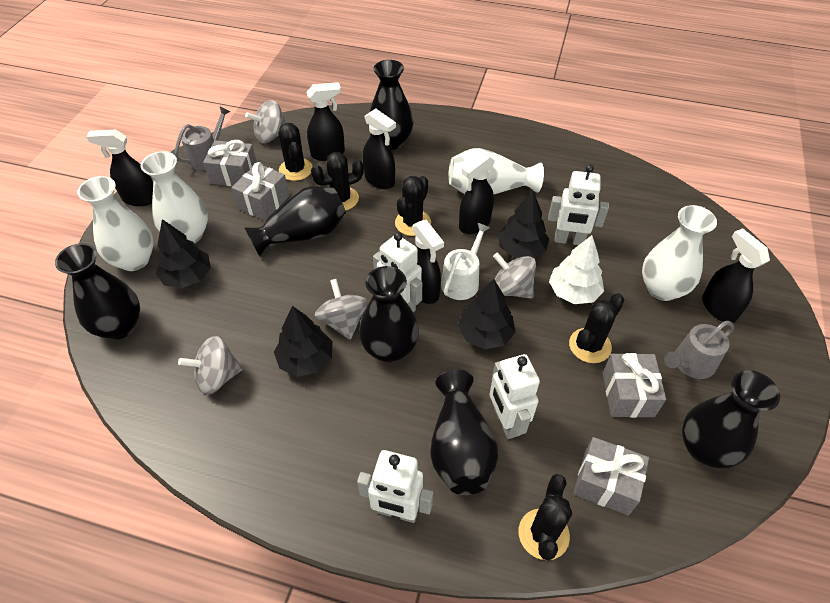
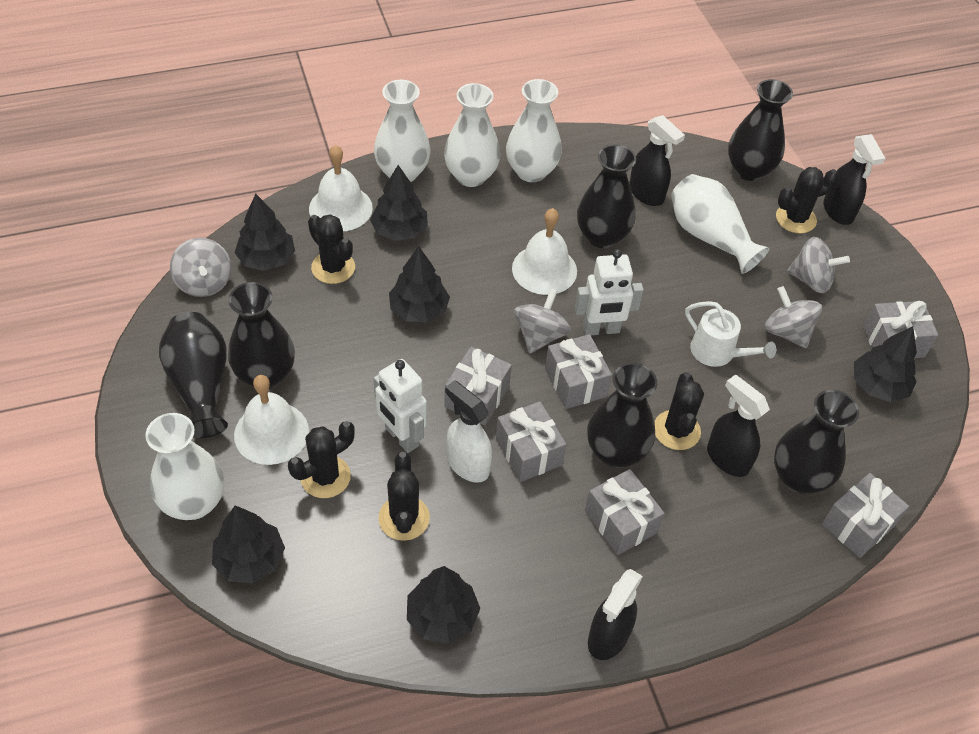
black spray bottle: [86,130,153,206] [306,82,345,161] [363,108,396,189] [412,220,444,304] [459,153,495,234] [702,228,770,323] = 6 -> [588,569,643,660] [629,115,685,206] [707,375,770,477] [823,134,885,225] = 4
black tree: [156,219,211,288] [274,306,333,377] [458,279,515,349] [498,191,549,258] = 4 -> [212,505,285,584] [235,194,295,271] [370,165,428,241] [389,246,450,323] [407,566,480,644] [854,326,917,402] = 6
grey gift: [203,140,257,186] [231,162,289,221] [573,437,649,516] [603,353,666,418] = 4 -> [444,347,512,425] [496,401,566,482] [545,334,612,409] [585,469,665,555] [822,473,909,558] [863,301,938,358] = 6
grey watering can: [174,106,231,170] [664,321,734,379] = 2 -> none = 0
white bell: none = 0 -> [234,375,309,465] [309,145,373,231] [512,208,577,295] = 3
white robot: [357,450,433,523] [373,232,422,313] [490,354,540,439] [548,165,609,245] = 4 -> [373,359,427,453] [575,249,644,335] = 2
white spray bottle: none = 0 -> [445,380,492,482] = 1
white tree: [549,235,604,304] = 1 -> none = 0
white vase: [77,176,154,271] [141,151,208,244] [448,148,544,194] [642,205,717,301] = 4 -> [145,413,224,520] [374,80,431,182] [444,83,501,187] [506,79,562,182] [671,174,769,274] = 5

